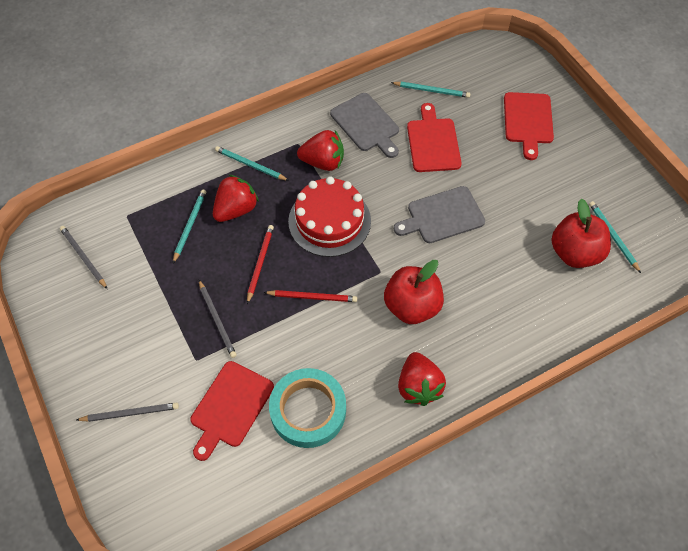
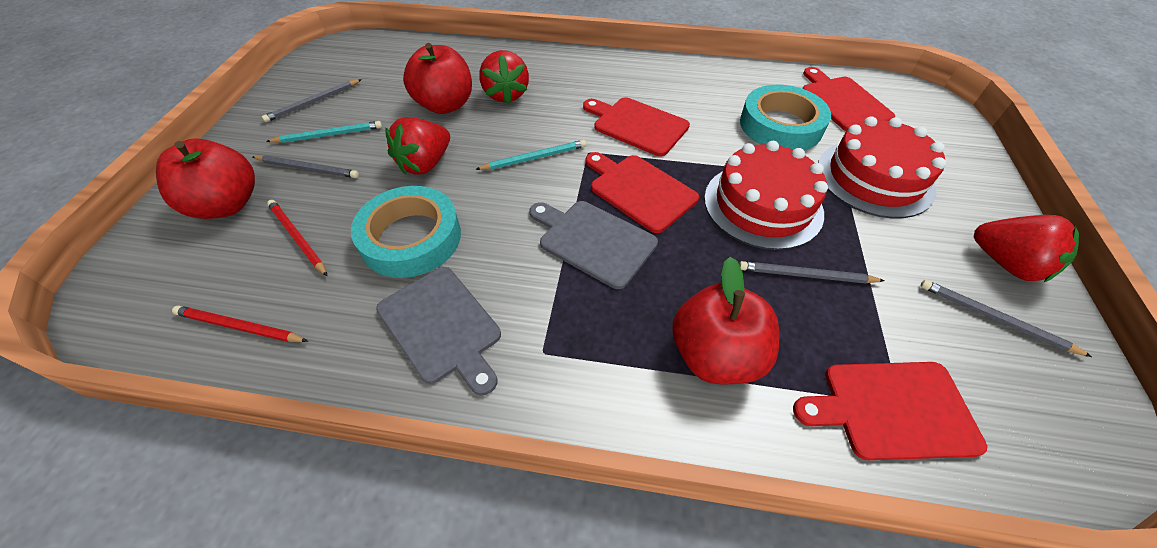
grey pencil: [60,226,107,289] [76,403,179,422] [199,280,237,358] = 3 -> [253,155,359,178] [262,79,362,122] [739,261,885,284] [920,280,1092,357] = 4
red apple: [384,260,444,324] [552,199,611,268] = 2 -> [156,138,255,219] [403,43,472,114] [672,257,779,384] = 3
red cake: [288,176,371,257] = 1 -> [704,141,828,250] [818,116,946,218] = 2
red cutting board: [191,361,274,461] [407,103,462,172] [504,92,554,160] = 3 -> [583,97,690,156] [586,152,699,233] [793,362,987,460] [802,67,895,131] = 4
turquoise pencil: [173,189,206,263] [215,146,289,181] [391,82,470,98] [589,201,641,273] = 4 -> [266,121,382,143] [475,140,586,170] = 2
turquoise tape: [269,368,346,448] = 1 -> [351,186,461,278] [740,85,831,150] = 2

